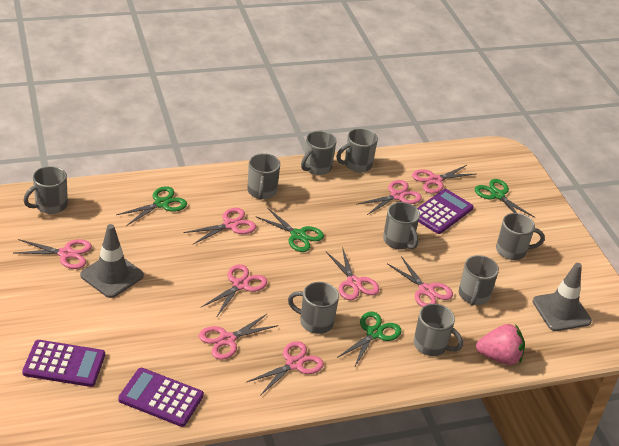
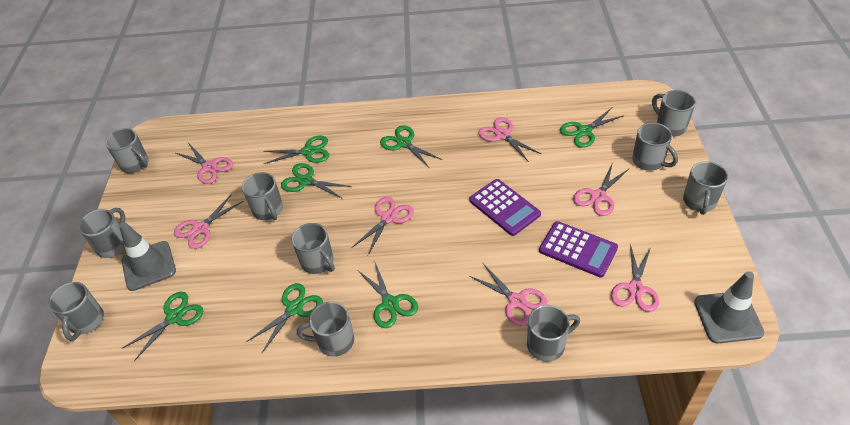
green scissors: [116,186,187,226] [257,207,324,252] [337,311,402,368] [475,179,536,218] = 4 -> [123,292,203,361] [246,283,323,353] [263,136,329,164] [281,163,351,199] [357,260,418,328] [380,125,442,168] [560,108,625,148] = 7
grey mug: [24,166,68,214] [247,153,280,200] [288,282,339,334] [301,131,337,175] [336,128,378,172] [383,202,420,250] [414,304,463,356] [459,255,499,306] [496,213,545,260] = 9 -> [49,282,104,341] [79,208,125,258] [105,128,149,173] [242,172,283,220] [292,223,335,274] [297,301,354,357] [527,305,580,362] [632,123,678,171] [652,90,696,136] [683,161,728,215] = 10
pink scissors: [14,239,92,269] [183,208,256,245] [199,313,278,360] [201,264,267,316] [247,341,324,396] [325,247,379,300] [358,180,422,215] [388,256,453,307] [412,165,475,194] = 9 -> [174,194,243,249] [176,143,233,184] [351,197,414,255] [469,264,547,326] [478,117,541,162] [573,162,630,216] [611,244,659,312] = 7
pink strawberry: [476,324,525,365] = 1 -> none = 0
purple calculator: [22,340,105,387] [118,368,204,427] [417,189,474,234] = 3 -> [469,179,541,236] [539,221,618,278] = 2

